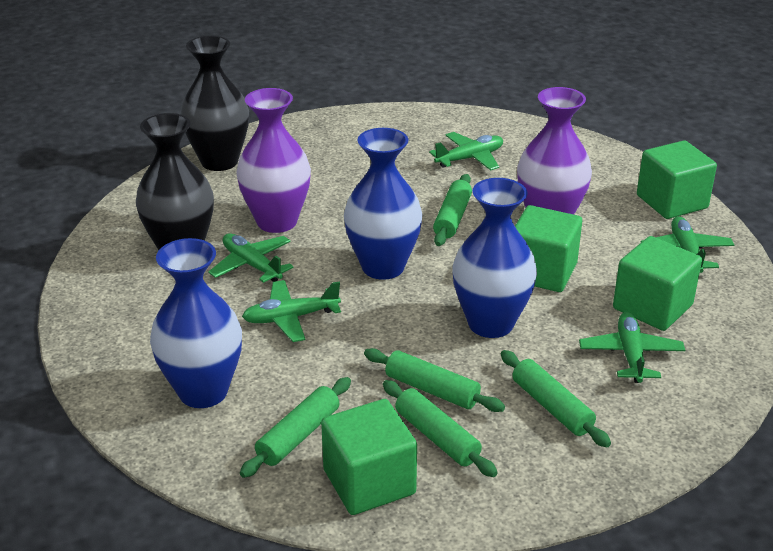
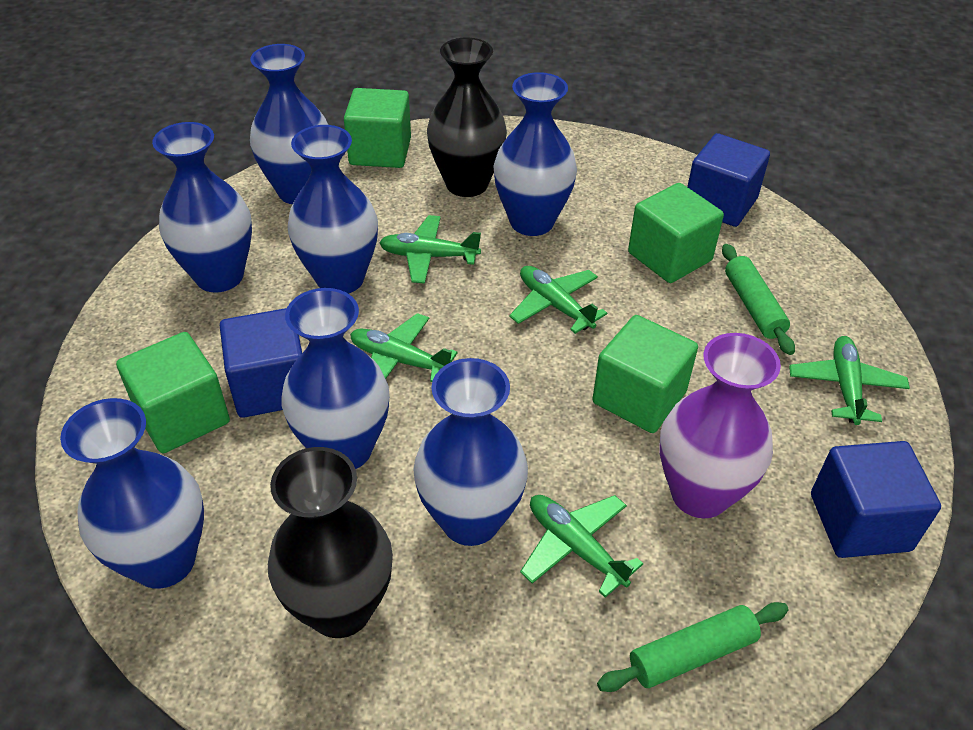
blue cube: none = 0 -> [220,308,302,418] [687,133,770,227] [811,441,941,558] = 3
blue vase: [150,238,242,408] [344,128,422,280] [452,178,537,338] = 3 -> [60,398,204,589] [152,122,252,293] [250,44,328,204] [282,288,390,469] [288,125,378,294] [413,358,528,546] [493,72,577,236] = 7
green rolling pin: [240,377,351,478] [364,348,505,412] [383,380,498,477] [433,174,472,246] [501,350,611,447] = 5 -> [597,602,789,692] [722,244,795,355] = 2
purple vase: [236,88,311,233] [517,87,592,214] = 2 -> [659,333,781,518] = 1

